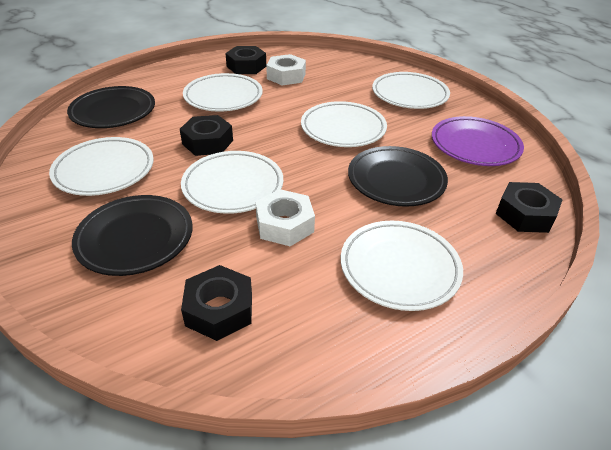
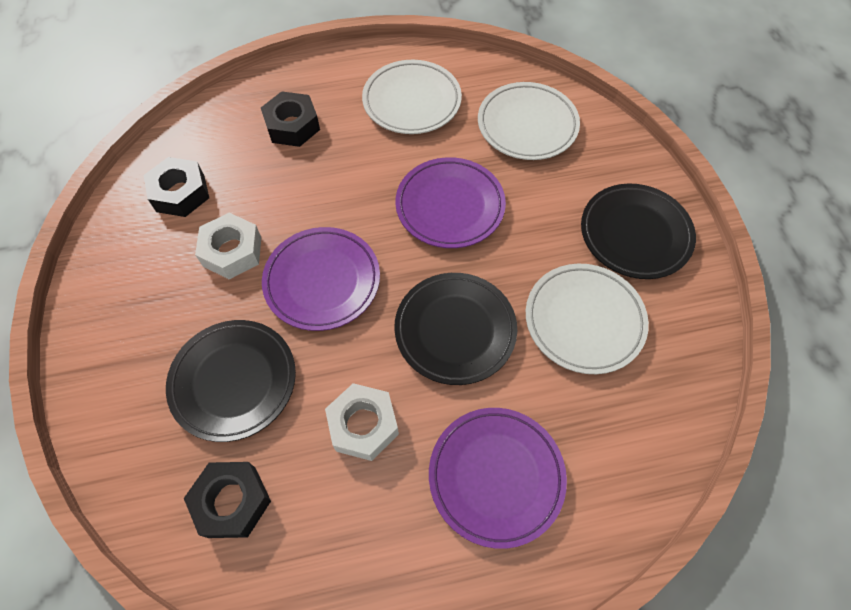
black nut: [180,115,233,156] [181,265,252,341] [225,46,266,74] [496,182,563,233] = 4 -> [143,157,209,217] [184,462,271,538] [261,91,320,147] = 3
purple plate: [432,116,524,166] = 1 -> [262,227,380,331] [395,157,506,248] [429,408,567,549] = 3
white plate: [49,137,154,196] [181,151,283,214] [183,73,263,111] [301,101,387,147] [341,221,463,311] [372,72,450,109] = 6 -> [362,60,462,134] [478,82,580,160] [526,264,649,374] = 3

